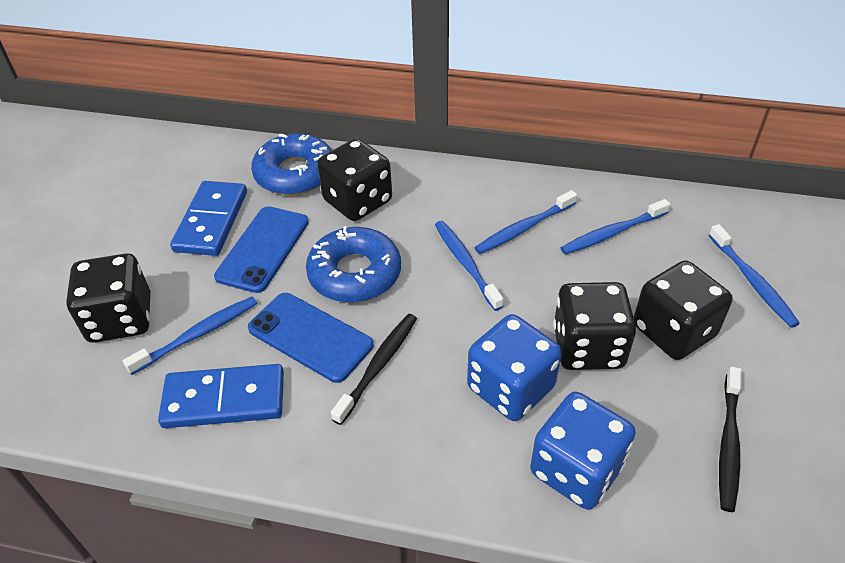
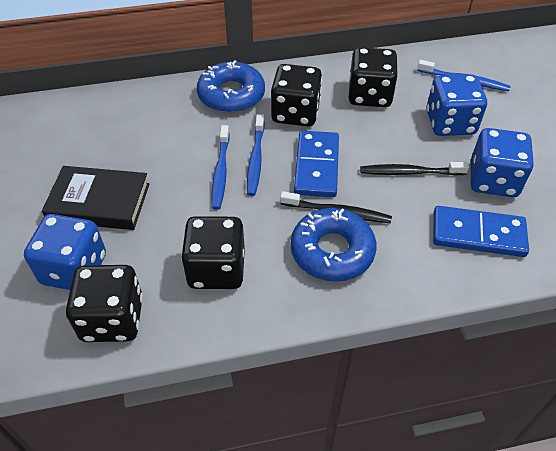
black book: none = 0 -> [42,166,150,230] = 1
blue dice: [467,314,562,421] [530,392,636,510] = 2 -> [24,214,106,290] [427,74,487,136] [470,128,534,197] = 3
blue phone: [214,206,309,293] [248,293,373,383] = 2 -> none = 0
blue toothbrush: [123,297,257,375] [435,221,504,311] [475,190,577,254] [561,199,670,255] [709,224,800,328] = 5 -> [212,125,230,210] [247,114,265,196] [417,60,511,91] = 3

